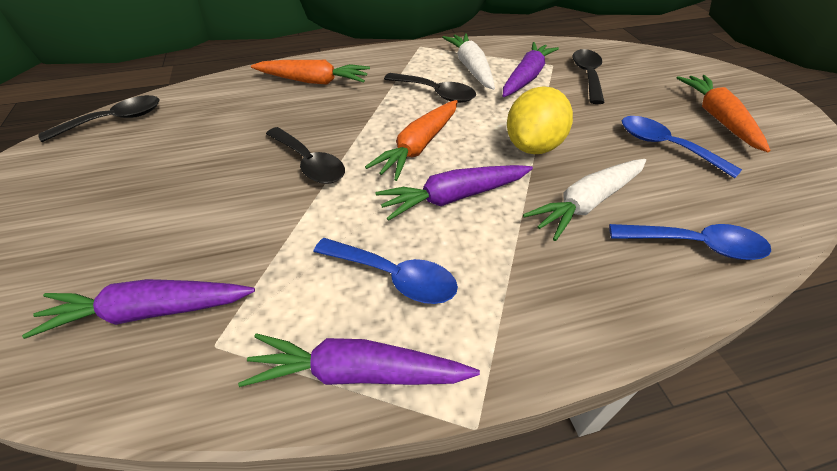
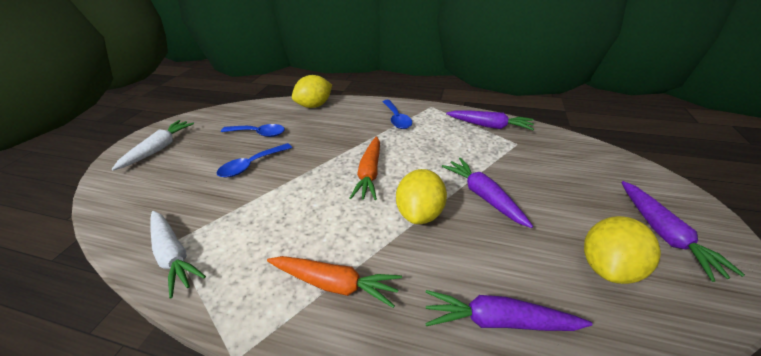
black spoon: [38,95,159,142] [266,127,345,184] [384,73,476,103] [573,49,605,104] = 4 -> none = 0
orange carrot: [251,60,370,85] [365,100,458,181] [677,75,770,152] = 3 -> [267,256,402,308] [350,136,380,200] = 2
yellow lemon: [507,86,573,154] = 1 -> [292,75,332,108] [396,169,447,224] [584,216,661,284] = 3

